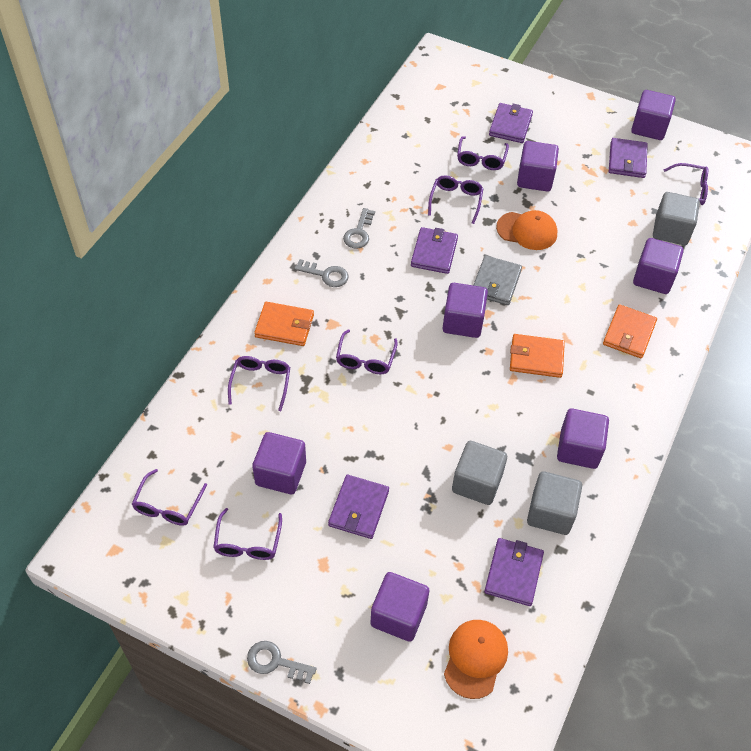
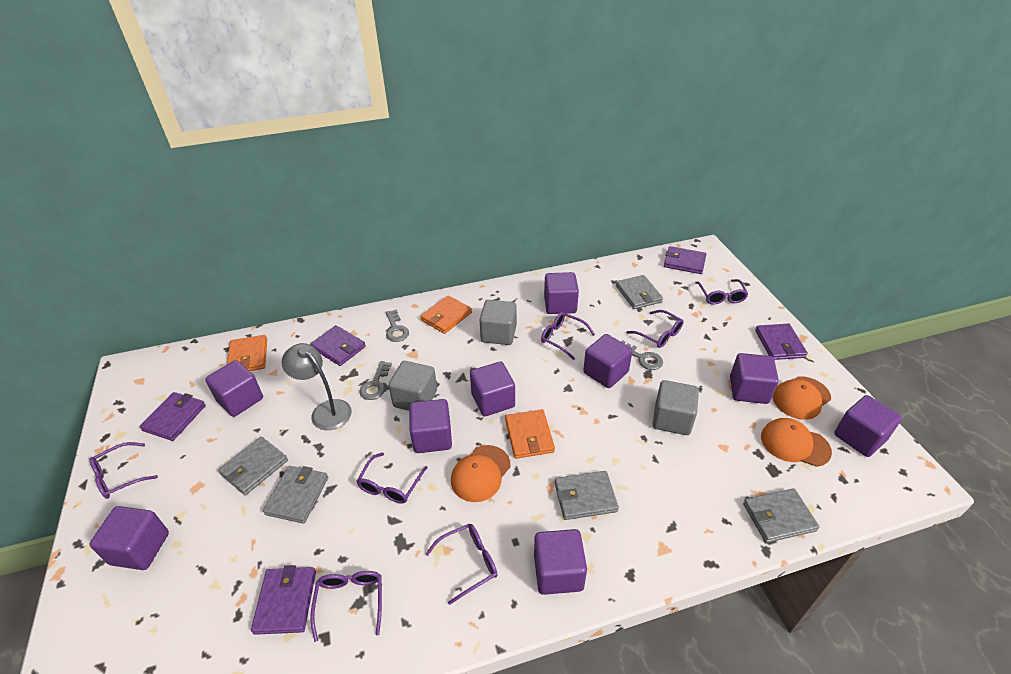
grey lamp: none = 0 -> [281,343,352,430] = 1
grey wallet: [473,255,522,305] = 1 -> [218,437,288,495] [263,466,328,524] [555,471,619,520] [616,275,663,309] [743,488,820,543] = 5
orange cap: [444,620,508,699] [496,210,557,250] = 2 -> [451,445,511,502] [761,418,832,467] [773,376,831,420] = 3
purple cube: [252,432,306,494] [370,572,430,642] [443,283,488,338] [517,141,559,192] [557,408,609,469] [631,90,676,140] [633,238,684,294] = 7 -> [89,506,169,570] [205,360,263,417] [409,399,452,453] [470,362,515,416] [534,529,587,595] [544,272,579,314] [583,334,633,388] [730,353,779,404] [834,395,902,457] = 9

